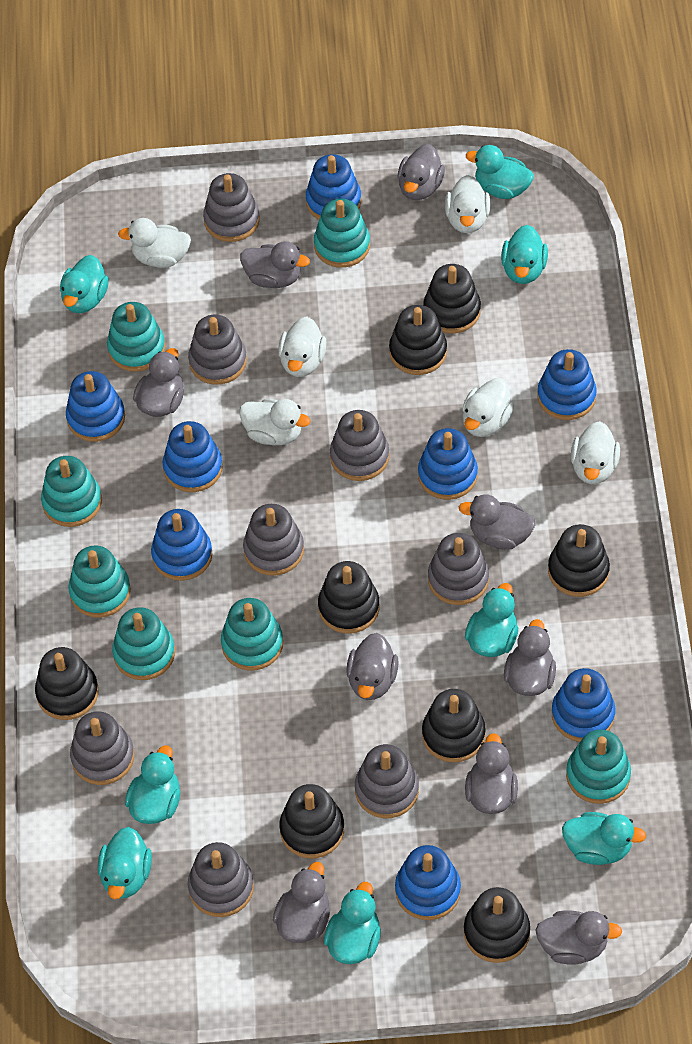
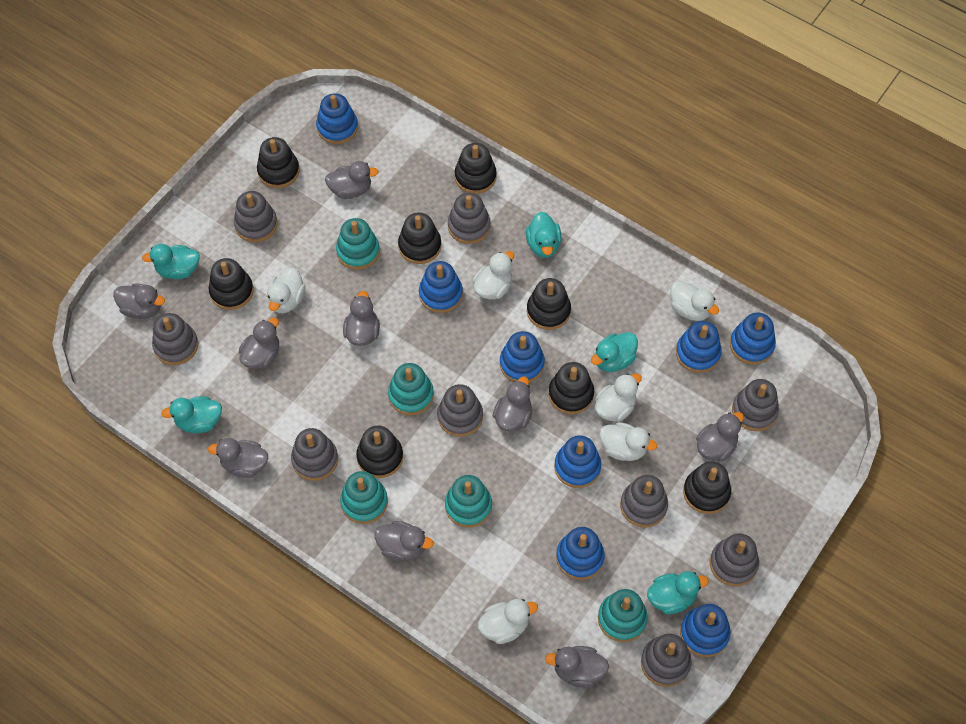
grey stacking toy: [70,711,134,785] [188,315,247,385] [188,842,254,917] [203,173,260,242] [243,504,304,576] [330,410,389,481] [355,744,419,818] [428,533,489,605] = 8 -> [152,313,198,365] [234,191,278,242] [291,428,338,481] [437,384,483,437] [448,193,490,244] [620,475,668,528] [641,634,692,687] [710,533,759,586] [732,379,779,431] = 9
turquoise duck: [60,255,109,313] [98,827,152,899] [125,745,181,824] [324,882,381,964] [465,583,518,657] [466,145,534,199] [501,225,548,284] [562,812,646,865] = 8 -> [142,244,200,279] [161,396,222,433] [526,212,561,258] [591,332,638,372] [647,571,709,614] = 5
turquoise stacking toy: [41,456,102,527] [68,545,131,618] [107,302,165,372] [112,607,175,680] [221,598,283,671] [314,199,370,268] [566,729,631,804] = 7 -> [336,218,380,270] [340,471,388,524] [388,363,434,415] [445,475,492,528] [598,589,648,642] = 5

